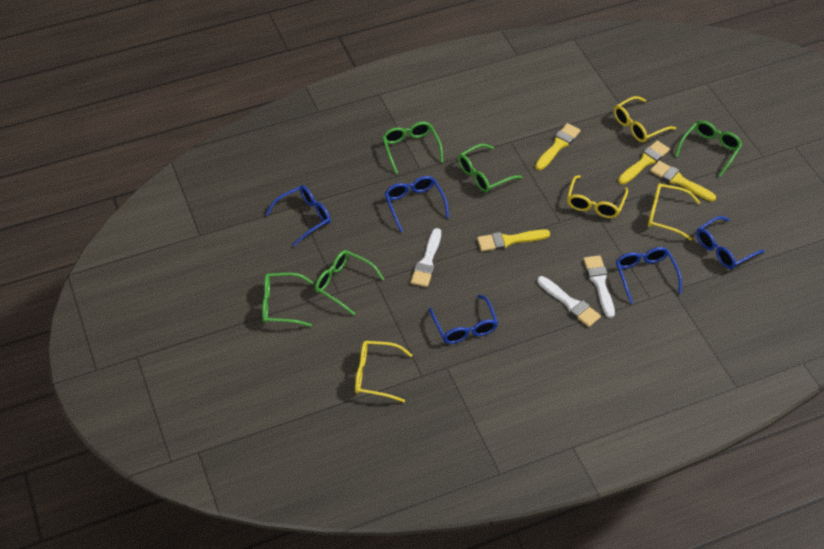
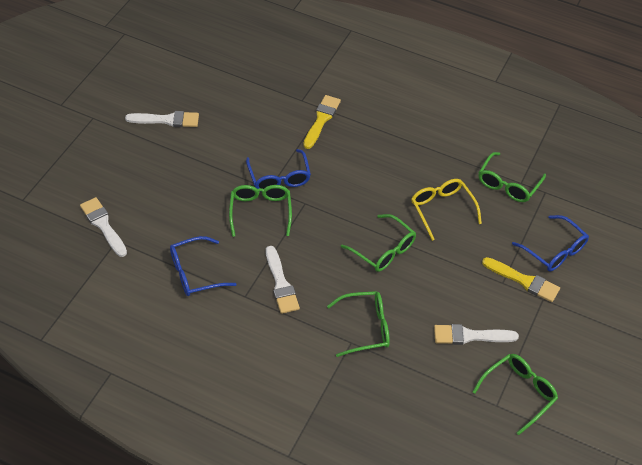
blue glasses: [265,185,331,247] [384,176,449,232] [429,294,498,344] [616,247,682,304] [696,216,765,269] = 5 -> [170,236,237,296] [246,149,311,192] [512,215,589,271] = 3
white brush: [411,228,441,287] [537,276,601,327] [583,255,615,318] = 3 -> [80,197,127,257] [125,111,199,127] [266,246,300,314] [434,324,519,345] = 4
yellow brush: [477,229,550,251] [535,123,581,170] [618,141,670,184] [650,161,716,202] = 4 -> [303,95,341,149] [482,257,560,302] = 2
yellow glasses: [355,341,412,402] [567,175,628,218] [614,96,676,142] [648,183,700,241] = 4 -> [411,179,482,241] = 1

